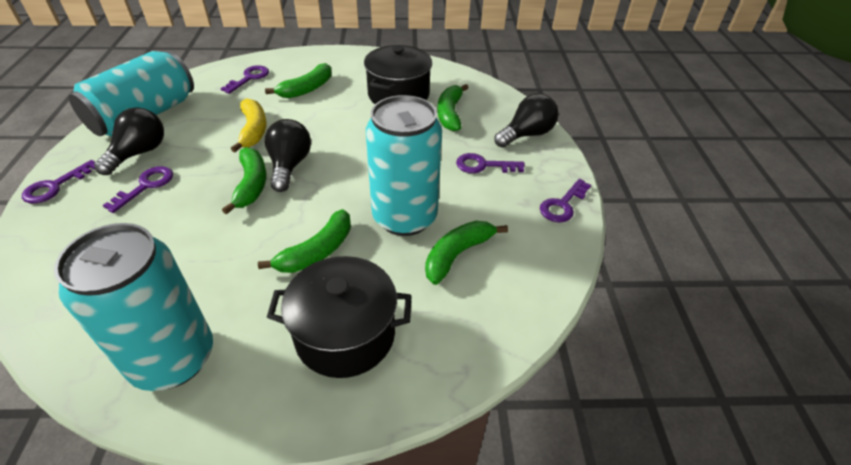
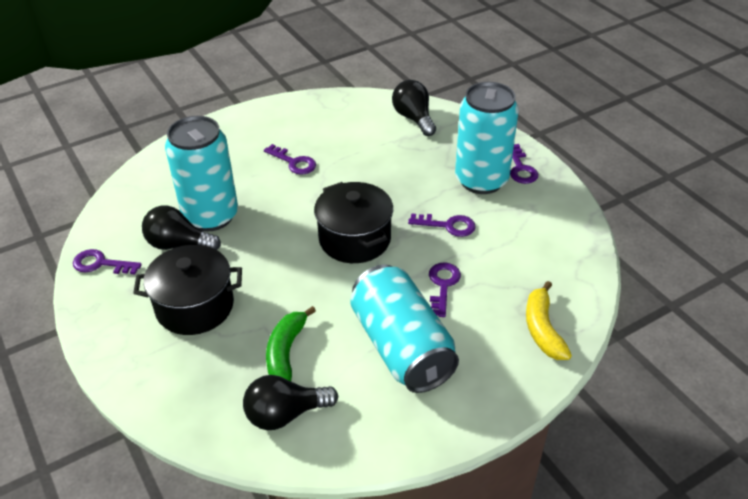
green banana: [222,147,266,214] [258,209,351,273] [265,63,331,98] [425,221,508,285] [437,84,469,131] = 5 -> [266,306,316,381] = 1

